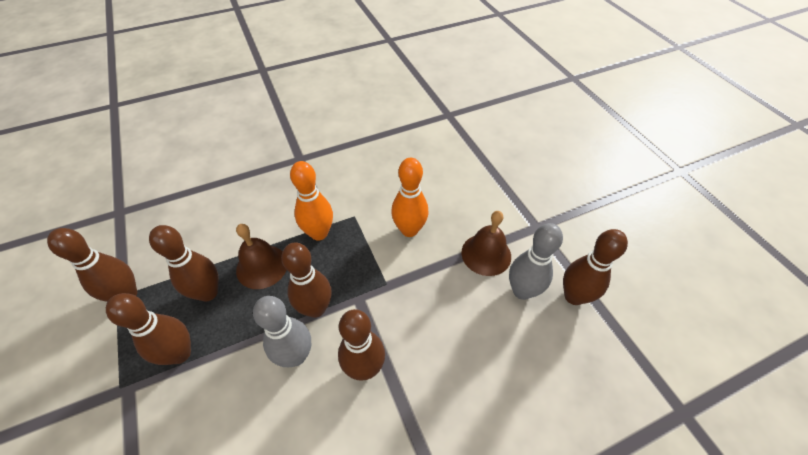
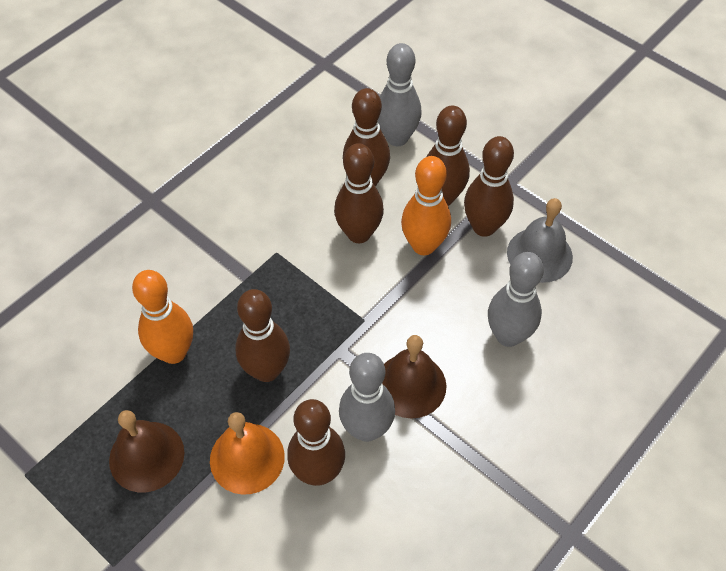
grey bell: none = 0 -> [507,198,573,283] = 1
grey bowling pin: [253,296,311,367] [509,223,563,300] = 2 -> [339,353,395,442] [378,43,422,146] [488,252,544,347] = 3
orange bell: none = 0 -> [210,412,285,494] = 1

